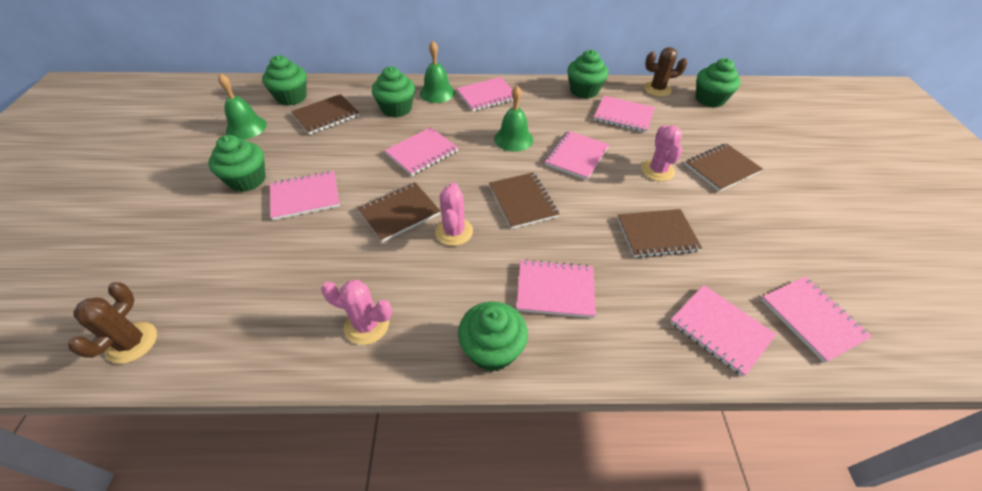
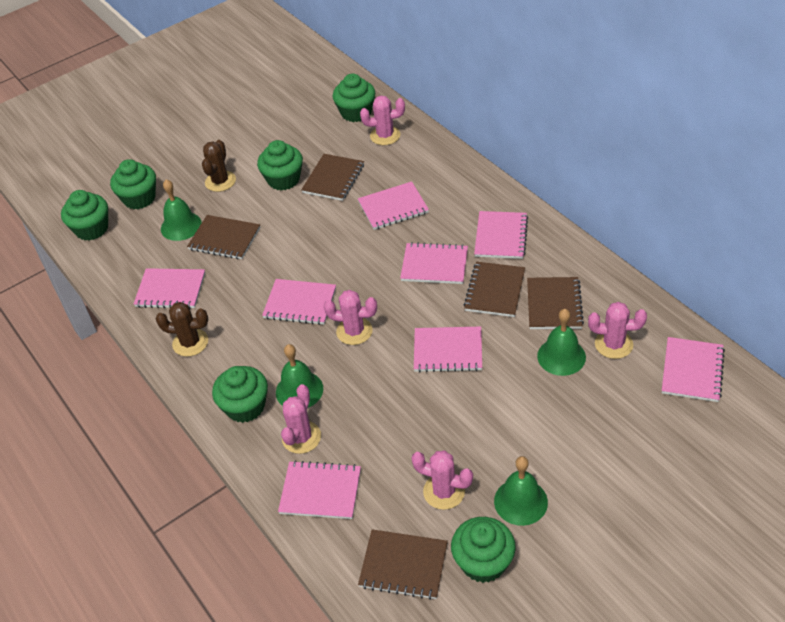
green bell: [218,73,267,139] [420,41,455,103] [494,85,533,152] = 3 -> [161,179,202,241] [276,344,323,408] [494,456,548,526] [537,309,586,376] = 4
pink cactus: [321,280,392,345] [435,182,473,246] [641,125,682,181] = 3 -> [281,384,321,454] [324,290,377,345] [360,96,405,145] [411,451,473,510] [588,302,647,359] = 5

